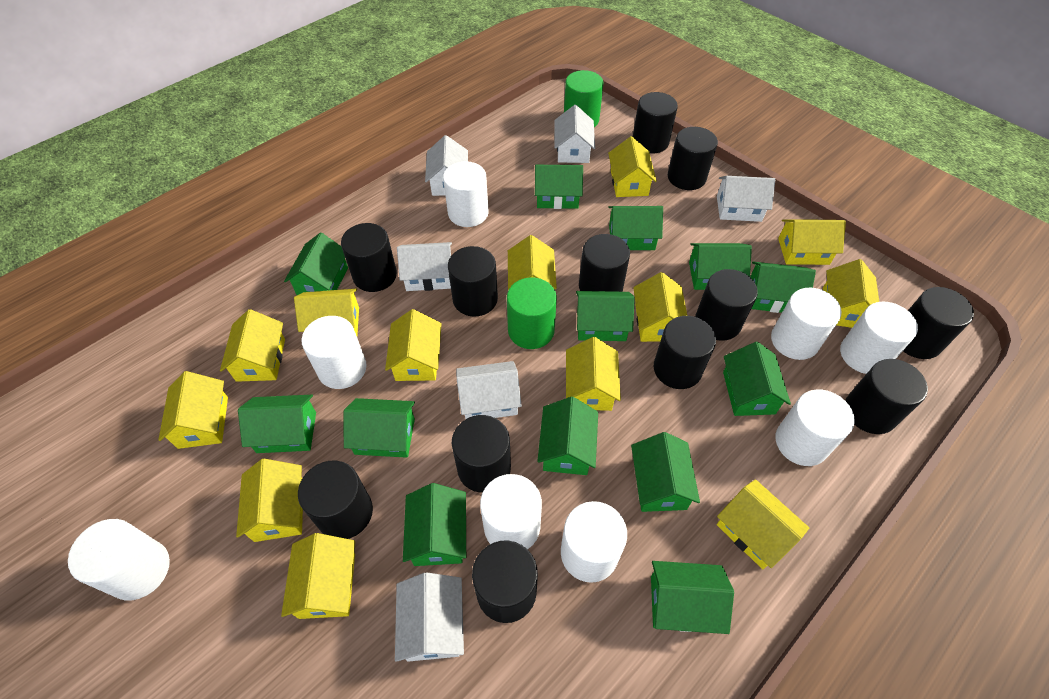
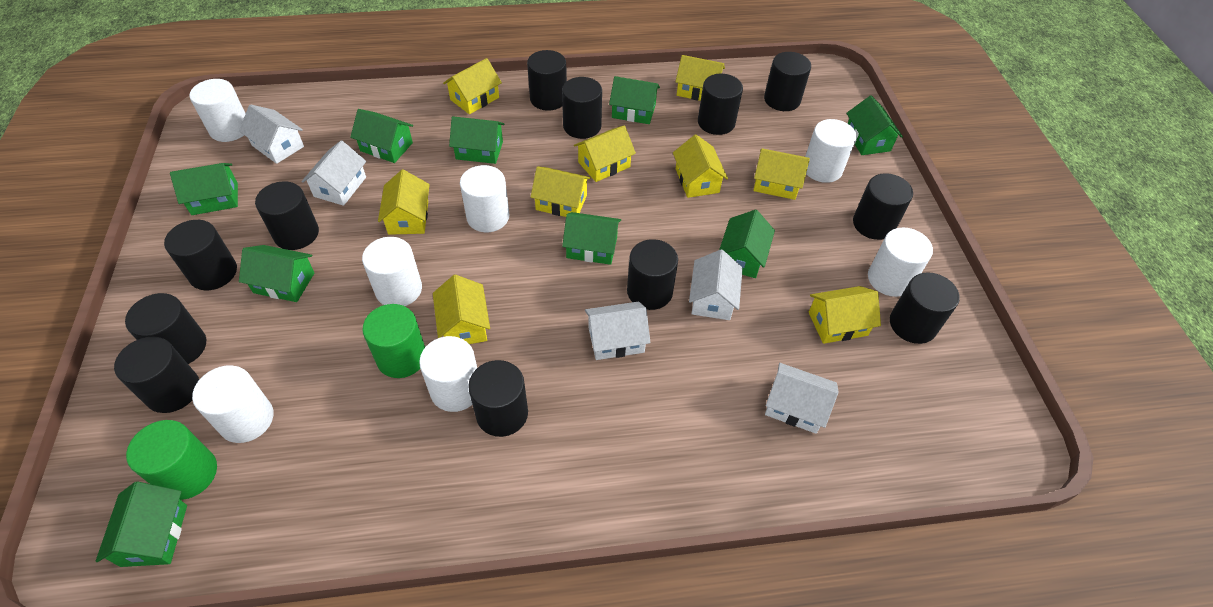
green house: [238,395,316,453] [284,232,348,295] [344,398,415,458] [403,483,466,566] [535,165,583,209] [537,396,598,475] [576,291,635,341] [608,206,663,250] [631,432,700,512] [651,561,734,634] [689,243,752,290] [723,342,791,416] [750,262,816,313] = 13 -> [96,482,187,567] [170,163,238,215] [239,245,314,302] [350,109,413,163] [449,116,504,164] [562,212,621,265] [609,76,660,124] [719,210,775,278] [846,95,903,155] = 9
white cylinder: [68,519,170,600] [302,316,367,389] [443,161,489,227] [480,474,542,549] [561,501,627,583] [771,288,842,360] [775,390,855,466] [840,302,918,374] = 8 -> [189,79,246,142] [192,365,273,443] [362,237,422,306] [419,336,477,412] [460,165,509,232] [805,119,857,183] [868,227,933,297] = 7
white house: [395,572,464,662] [397,242,452,291] [425,135,468,196] [456,361,522,419] [554,105,595,163] [717,176,775,222] = 6 -> [239,104,304,164] [301,140,366,206] [585,302,650,360] [689,250,743,320] [765,363,839,434] = 5
yellow house: [158,371,228,449] [220,309,285,382] [236,459,303,542] [281,533,355,619] [294,289,359,336] [385,309,442,381] [508,235,557,290] [566,337,621,411] [608,136,657,197] [633,272,687,342] [717,479,809,569] [778,219,846,265] [823,259,879,328] = 13 -> [378,170,430,235] [433,275,490,344] [443,58,502,114] [531,166,591,217] [574,126,636,182] [673,135,728,198] [675,55,725,101] [753,148,810,200] [809,286,881,344] = 9

